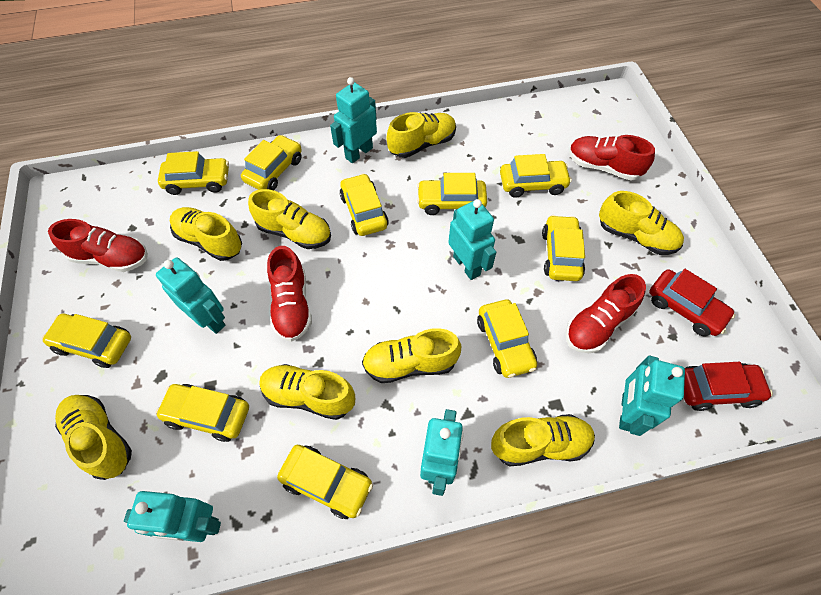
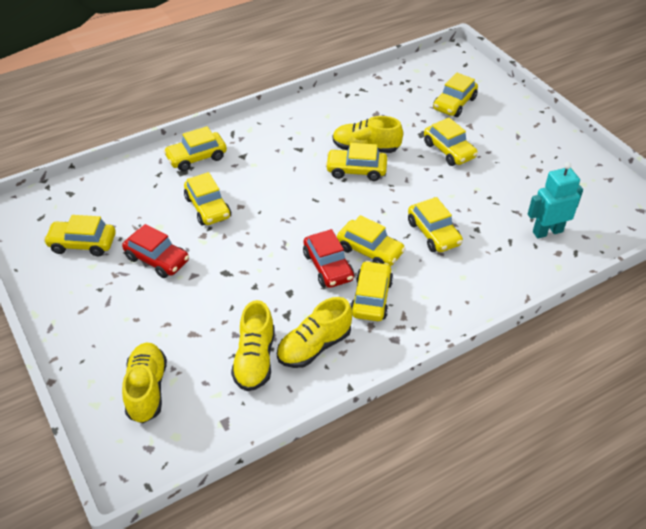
red shoe: [48,219,148,272] [267,246,312,342] [566,274,646,353] [569,135,655,181] = 4 -> none = 0
turquoise robot: [124,491,221,542] [156,257,226,334] [330,77,377,163] [420,409,464,496] [448,199,496,280] [619,356,685,436] = 6 -> [528,162,583,239] = 1
yellow car: [42,314,131,368] [155,384,249,442] [158,151,229,195] [241,135,302,190] [277,445,373,519] [340,173,389,236] [417,173,487,215] [477,300,537,378] [500,154,572,198] [542,215,585,281] = 10 -> [44,215,116,256] [163,126,227,171] [184,172,231,225] [325,143,387,181] [337,215,406,266] [350,261,393,321] [408,197,463,252] [424,118,478,166] [433,73,478,117] = 9
yellow shoe: [55,395,132,480] [170,207,242,261] [248,189,331,249] [259,364,355,420] [362,328,461,383] [386,112,456,158] [491,414,595,467] [599,191,684,255] = 8 -> [122,343,167,423] [231,300,275,391] [277,297,352,368] [333,116,403,153] = 4

